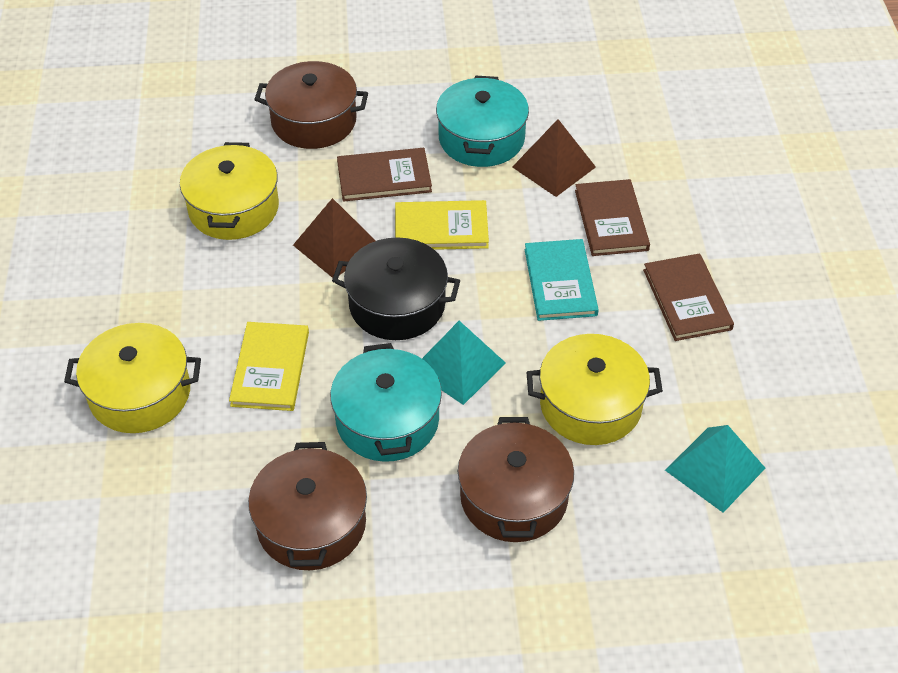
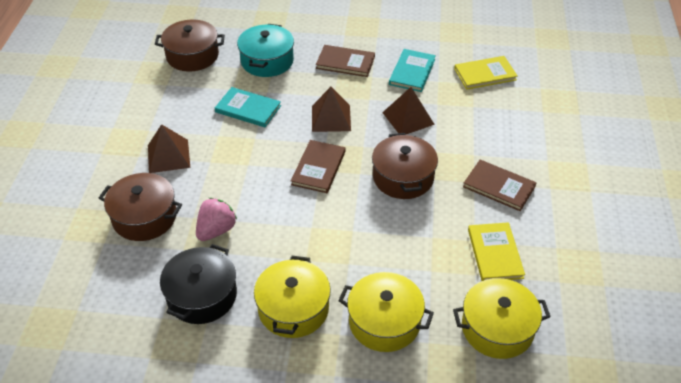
brown pyramid: [293,198,376,278] [512,119,596,197] = 2 -> [148,124,190,173] [312,87,351,132] [382,87,435,134] = 3
pink strawberry: none = 0 -> [196,198,237,241] = 1
turquoise book: [525,239,599,321] = 1 -> [215,87,281,127] [389,49,436,92] = 2
turquoise pot: [330,343,442,462] [436,75,529,167] = 2 -> [237,24,294,77] = 1
turquoise pyramid: [422,321,506,405] [665,425,766,513] = 2 -> none = 0

